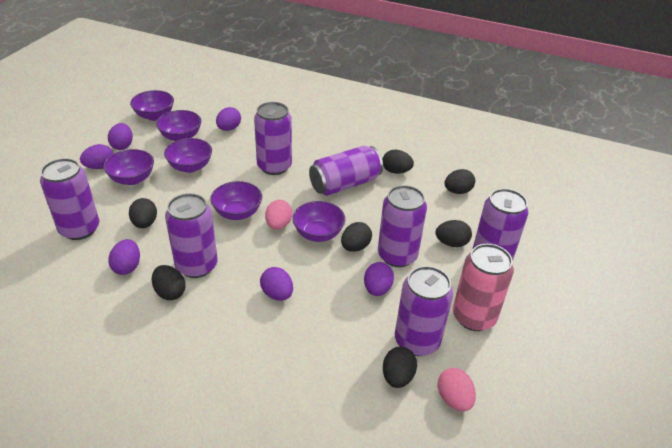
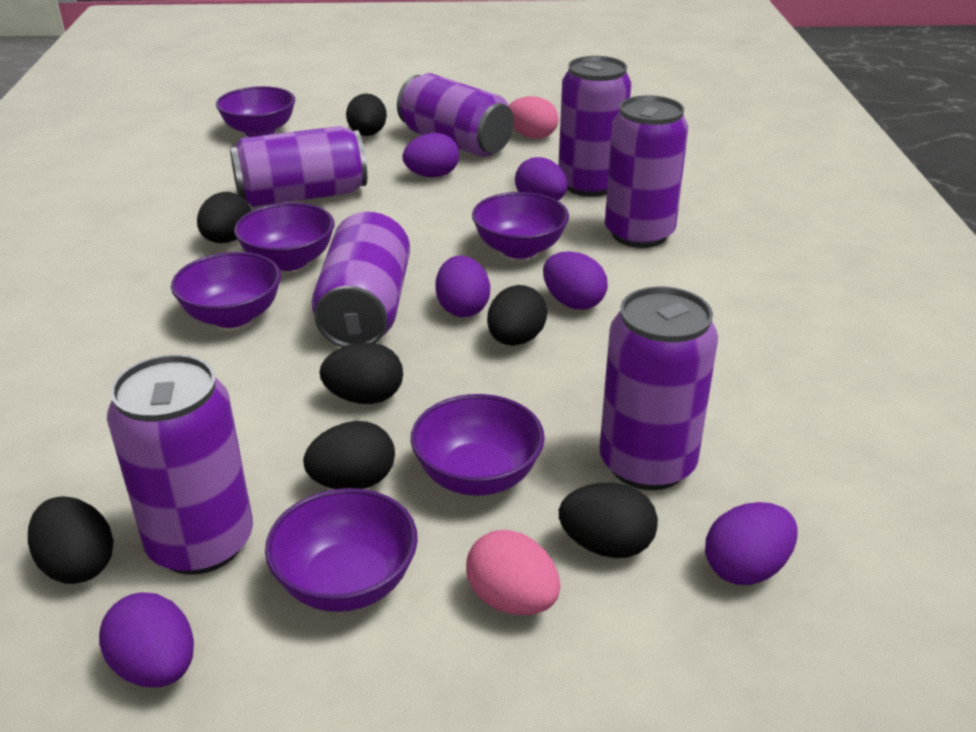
pink can: [453,244,514,331] = 1 -> none = 0

